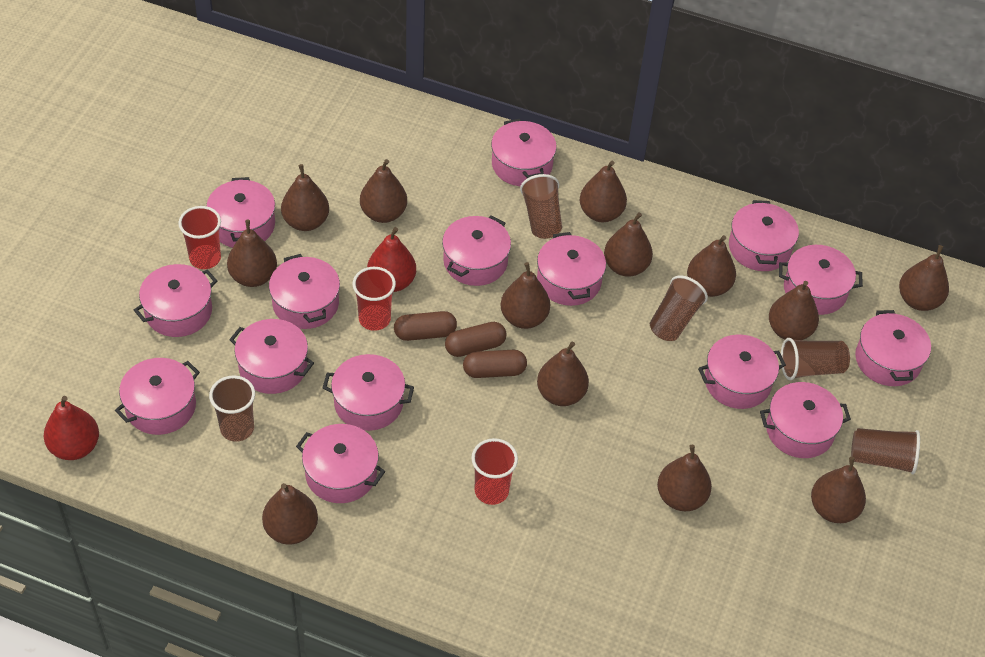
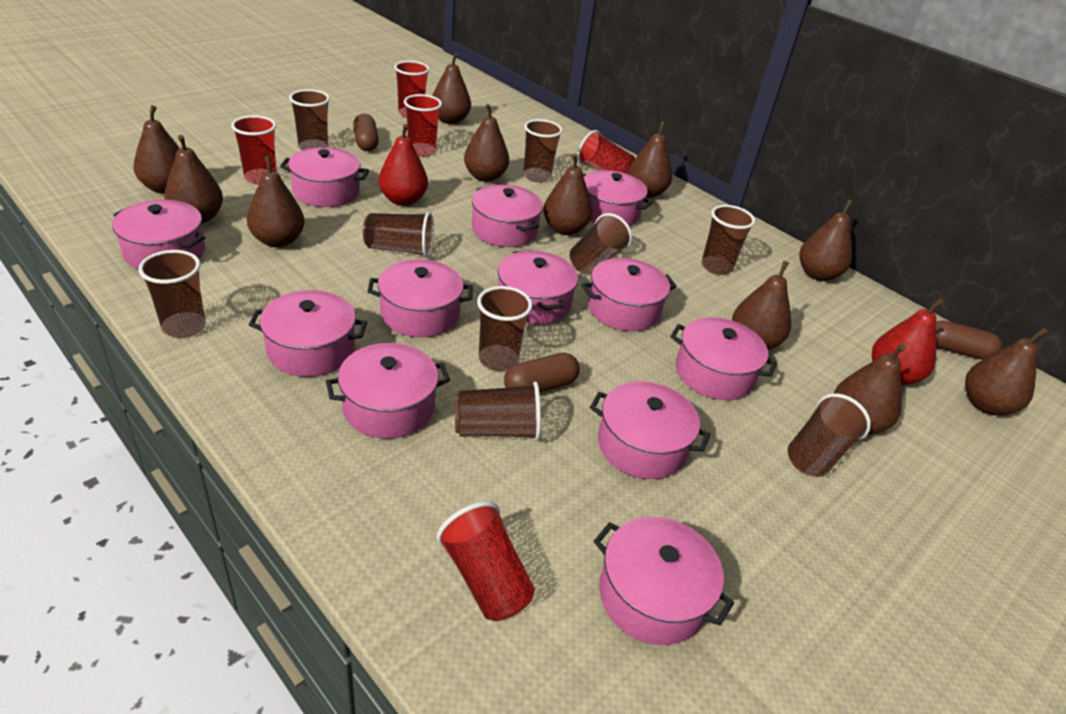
brown cup: [209,375,255,442] [520,174,562,239] [650,275,708,341] [781,338,850,380] [851,428,920,474] = 5 -> [139,250,206,338] [289,89,330,150] [363,212,434,258] [455,381,541,440] [477,286,532,371] [523,119,563,182] [570,213,632,275] [701,205,755,275] [787,393,871,477] = 9
brown pear: [227,220,277,287] [262,483,318,544] [281,164,329,231] [360,159,407,223] [501,262,550,329] [537,342,589,406] [580,161,627,222] [604,212,653,277] [657,445,712,511] [687,235,736,297] [769,281,819,340] [811,457,866,523] [899,245,949,311] = 13 -> [133,105,180,194] [164,135,223,223] [247,156,305,248] [432,53,471,124] [464,104,509,182] [543,154,593,235] [628,121,673,198] [732,261,791,350] [799,200,853,281] [834,344,906,434] [965,327,1048,415] = 11
pink pot: [115,358,200,435] [134,264,217,337] [207,177,275,248] [229,319,314,394] [269,254,340,329] [296,424,385,503] [323,354,414,431] [442,215,511,286] [491,119,557,186] [537,232,606,306] [698,334,786,409] [729,200,799,271] [760,382,851,458] [779,245,863,315] [855,310,931,386] = 15 -> [112,200,205,269] [249,290,367,377] [280,147,369,207] [326,343,450,439] [367,259,473,337] [472,185,543,247] [498,250,578,325] [581,258,677,331] [583,170,653,226] [590,381,710,479] [594,517,734,645] [670,317,777,400] = 12
red cup: [178,206,221,269] [353,267,396,331] [471,438,518,505] = 3 -> [231,115,277,185] [394,61,430,118] [404,94,442,157] [437,502,535,621] [577,130,635,174] = 5

